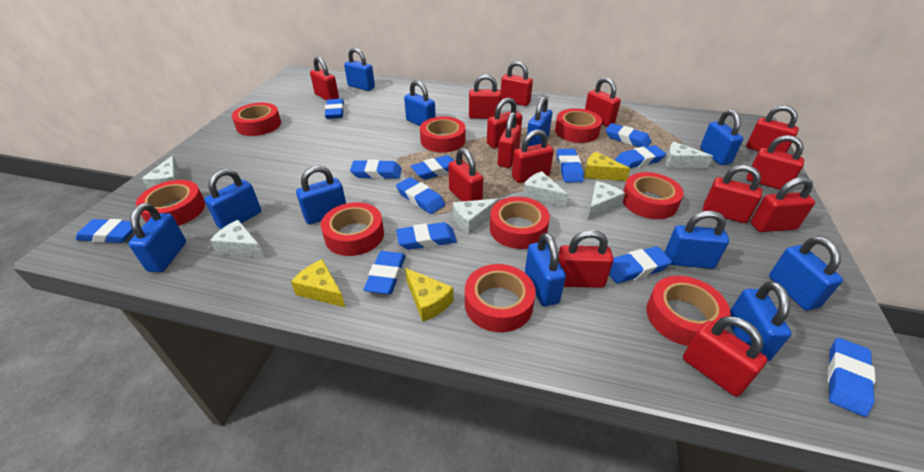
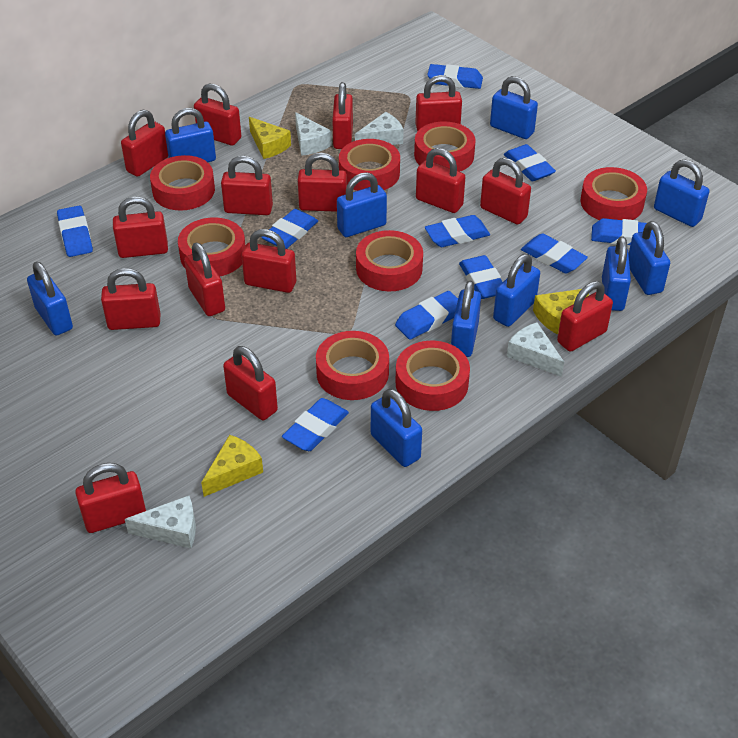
blue eraser: [76,219,133,243] [325,99,344,119] [350,160,402,179] [364,251,406,294] [396,177,445,214] [396,222,457,250] [411,155,454,180] [557,149,584,182] [606,123,651,147] [609,246,672,284] [615,145,666,168] [828,338,876,417] = 12 -> [57,206,93,257] [261,209,318,249] [282,398,349,451] [395,291,458,340] [425,215,490,247] [427,64,483,89] [459,255,503,299] [504,144,556,181] [521,234,588,273] [591,218,656,245] = 10
blue padlock: [128,203,186,272] [204,169,261,229] [296,165,346,225] [344,48,375,91] [404,80,436,126] [525,233,566,306] [527,97,552,147] [664,211,729,269] [700,110,743,165] [730,281,792,361] [769,236,843,311] = 11 -> [27,262,73,336] [165,108,216,162] [337,172,387,237] [371,389,422,467] [451,280,481,357] [490,76,538,139] [493,254,540,327] [602,236,631,311] [629,221,670,295] [654,159,709,227] = 10
red padlock: [310,56,339,100] [448,148,483,201] [469,74,502,119] [487,98,522,148] [498,112,521,168] [501,61,533,106] [512,130,554,183] [558,230,614,288] [585,77,621,127] [683,316,767,397] [703,165,762,223] [746,105,799,153] [747,135,804,190] [751,177,815,232] = 14 -> [75,463,146,533] [101,268,160,330] [113,196,168,258] [121,110,168,177] [184,243,225,316] [194,84,241,146] [221,156,273,215] [223,346,278,420] [241,229,296,293] [298,153,347,212] [332,82,353,149] [415,75,462,131] [416,148,465,213] [480,158,531,225] [557,281,613,352] = 15
red tape: [136,180,205,226] [232,103,281,136] [321,202,384,256] [420,117,466,153] [465,264,536,332] [490,197,550,249] [555,108,602,143] [623,172,684,219] [646,276,731,346] = 9 -> [150,155,215,210] [178,217,245,277] [316,331,389,400] [339,139,400,191] [356,230,423,291] [395,341,470,411] [414,121,476,172] [580,167,647,220] = 8
white cheese: [142,155,180,189] [210,220,264,258] [453,198,499,234] [522,171,568,207] [588,181,625,220] [666,142,713,169] = 6 -> [125,495,196,548] [295,112,332,156] [355,112,404,145] [507,322,564,377] = 4

